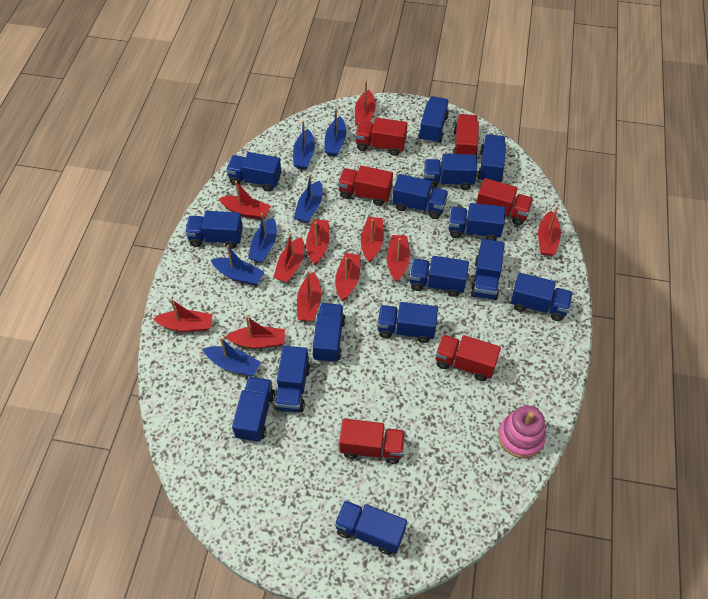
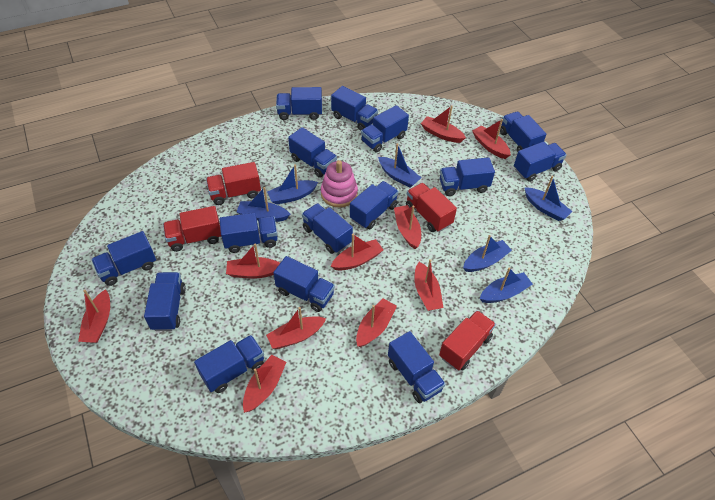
red boat: [153,299,213,332] [218,181,271,219] [225,316,285,349] [273,233,304,283] [297,271,321,321] [306,219,329,265] [335,253,361,301] [355,80,376,126] [361,217,384,263] [387,235,410,282] [538,206,561,256] = 11 -> [78,289,110,343] [226,244,280,278] [243,355,286,413] [266,307,326,349] [331,234,383,271] [356,298,397,347] [394,205,421,249] [414,259,443,311] [421,105,466,143] [472,119,511,159] = 10
red truck: [338,166,393,206] [339,419,405,464] [355,117,408,156] [436,335,501,381] [453,114,479,156] [476,178,533,226] = 6 -> [163,206,221,252] [206,162,261,205] [406,183,457,232] [439,310,496,370] = 4

